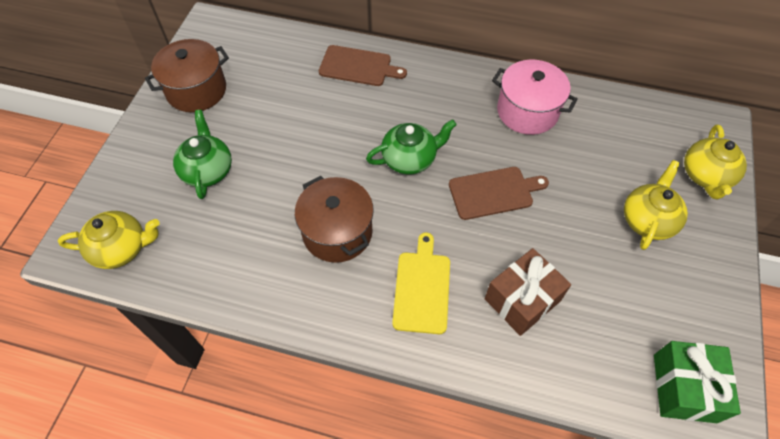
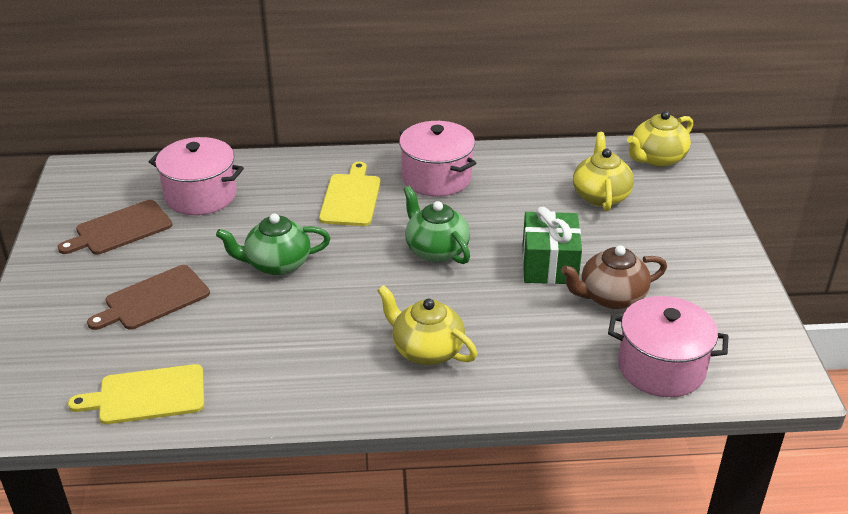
brown gift: [485,248,571,336] = 1 -> none = 0
brown pot: [145,39,229,112] [295,176,374,263] = 2 -> none = 0
brown teapot: none = 0 -> [561,245,667,309] = 1
pink pot: [492,60,578,135] = 1 -> [149,137,244,215] [399,121,476,197] [608,296,728,397] = 3
yellow cutting board: [392,232,450,334] = 1 -> [68,364,204,424] [319,162,381,226] = 2

